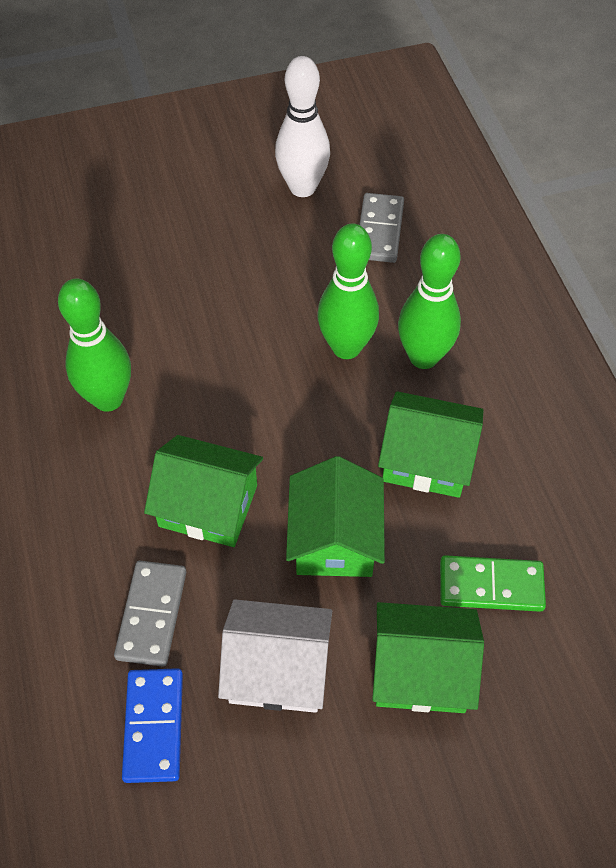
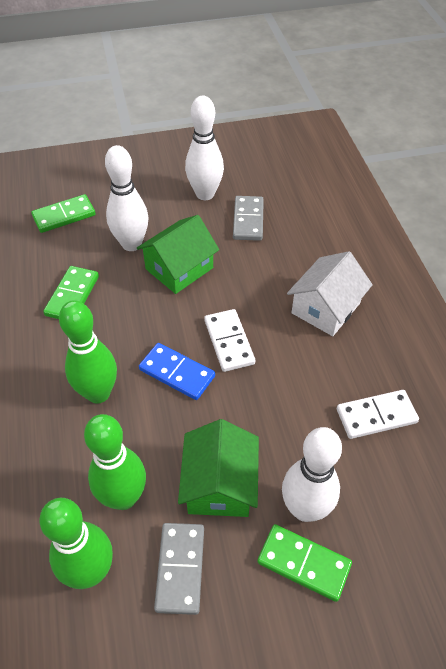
green domino: [440,555,546,612] = 1 -> [31,194,96,233] [43,266,99,319] [257,524,352,602] = 3
green house: [144,435,263,547] [286,456,385,577] [372,602,484,713] [378,391,483,498] = 4 -> [137,215,219,294] [178,419,259,517] = 2
white bowling pin: [275,56,330,197] = 1 -> [105,145,148,251] [185,96,224,200] [282,427,342,522] = 3
white domino: none = 0 -> [204,309,255,372] [337,390,419,439] = 2

